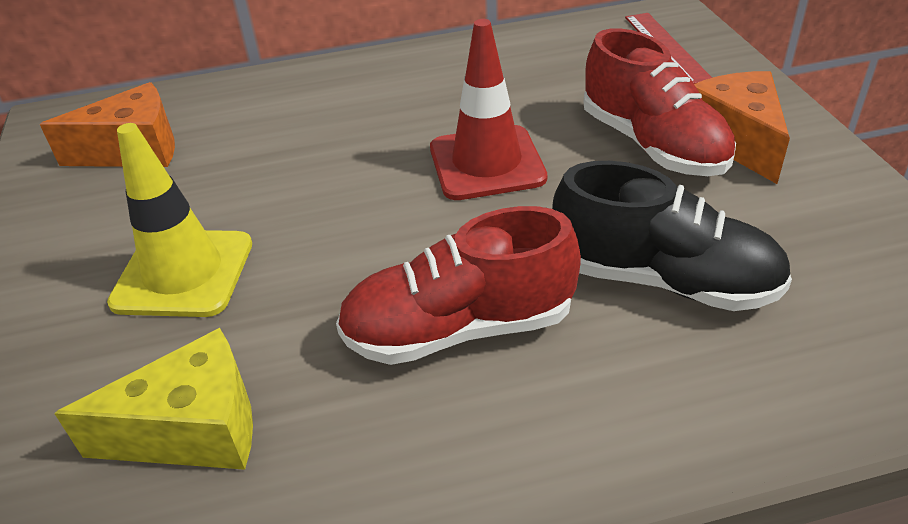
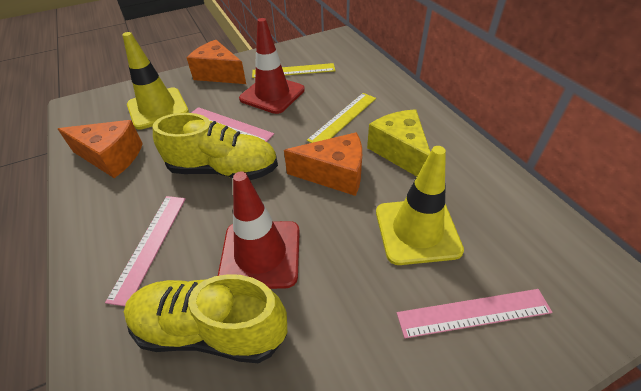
black shoe: [552,161,792,311] = 1 -> none = 0
orange cheese: [40,82,175,167] [694,71,790,184] = 2 -> [58,120,143,178] [187,40,246,84] [284,132,362,196] = 3
pink ruler: none = 0 -> [105,196,185,306] [191,107,274,142] [397,289,553,338] = 3
red ruler: [625,13,712,84] = 1 -> none = 0
red shoe: [336,206,581,365] [584,28,736,176] = 2 -> none = 0
red traffic cone: [430,19,547,200] = 1 -> [218,172,300,289] [239,18,305,114] = 2
yellow ruler: none = 0 -> [252,63,335,78] [307,93,376,143] = 2
yellow shoe: none = 0 -> [124,274,287,363] [153,113,278,180] = 2
yellow traffic cone: [107,123,252,317] = 1 -> [122,32,189,130] [376,146,464,265] = 2

